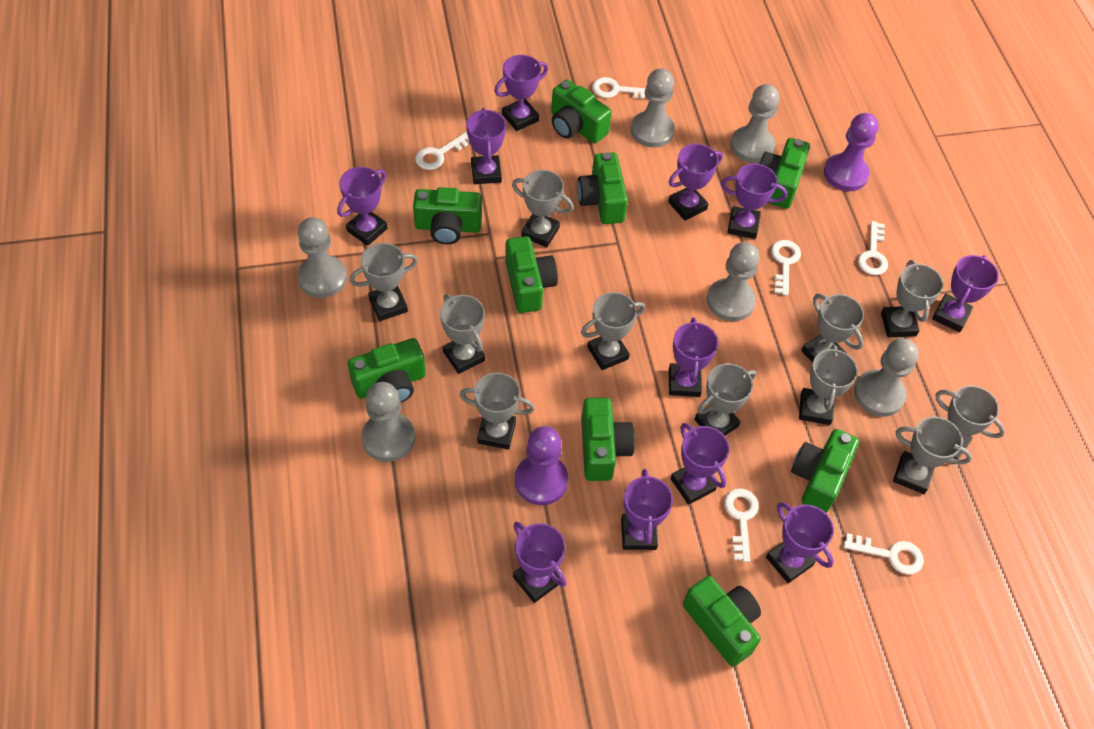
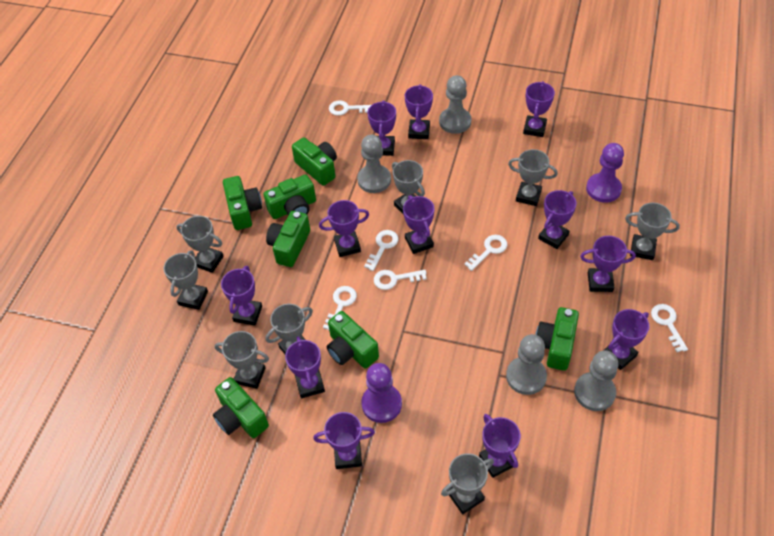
green camera: [348,338,426,403] [413,187,482,244] [505,236,558,313] [551,80,611,143] [577,152,628,224] [581,398,635,481] [683,576,761,667] [759,138,810,209] [791,429,859,513] = 9 -> [213,377,269,438] [223,176,262,230] [263,174,316,219] [266,211,310,267] [292,137,337,186] [327,311,379,369] [535,307,579,371] = 7
grey pawn: [297,217,347,298] [362,382,415,462] [631,69,675,148] [707,242,760,321] [731,84,780,163] [854,338,919,417] = 6 -> [357,134,391,193] [439,75,471,134] [506,334,547,395] [574,351,618,411] = 4
grey trophy: [350,243,418,321] [440,294,485,374] [460,372,535,450] [512,170,574,247] [581,292,645,370] [694,363,756,436] [799,345,858,425] [801,294,864,363] [881,260,944,337] [893,417,972,494] [936,385,1005,464] = 11 -> [163,250,208,310] [176,216,224,273] [215,331,269,389] [265,304,313,354] [392,160,425,214] [441,453,494,514] [508,149,558,206] [625,203,680,260] = 8
purple trophy: [337,167,388,246] [466,108,506,184] [494,55,548,131] [513,522,567,603] [621,469,673,550] [668,144,723,221] [669,318,719,397] [671,423,730,505] [721,164,787,239] [766,502,834,583] [932,255,999,332] = 11 -> [221,266,262,326] [285,336,325,398] [313,412,375,469] [319,200,369,257] [367,100,396,156] [403,195,434,254] [405,84,433,139] [479,414,521,478] [523,81,555,137] [538,190,577,249] [580,236,636,292] [603,309,649,370] = 12

